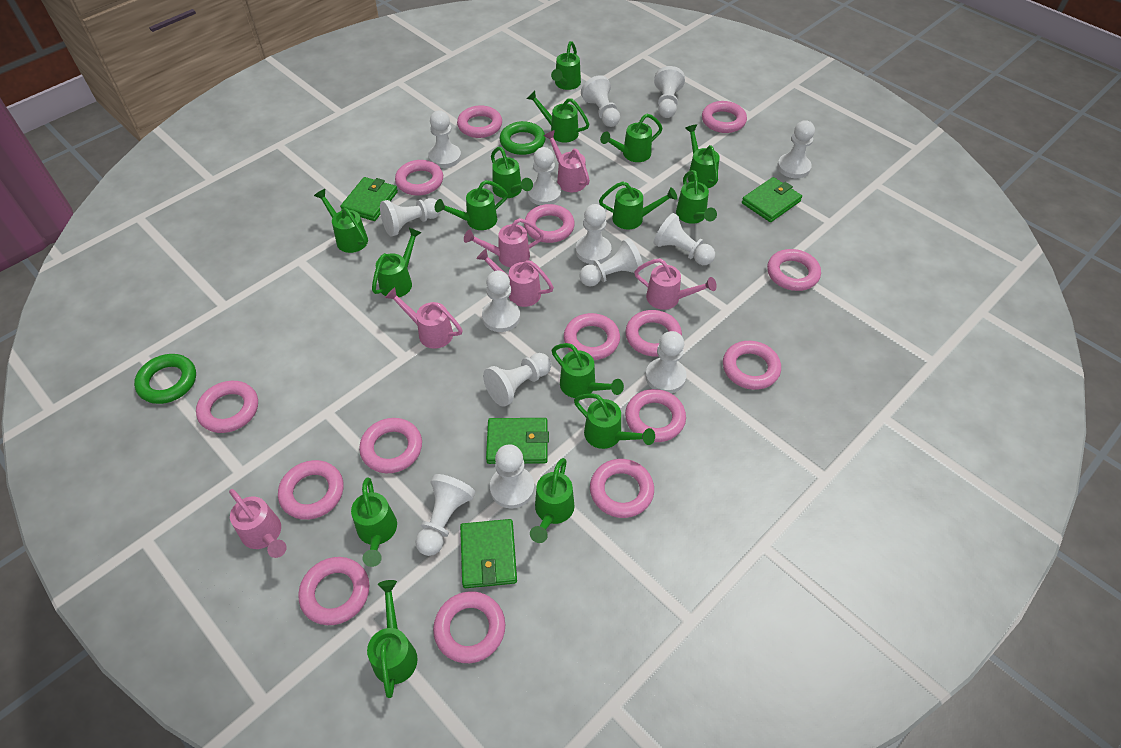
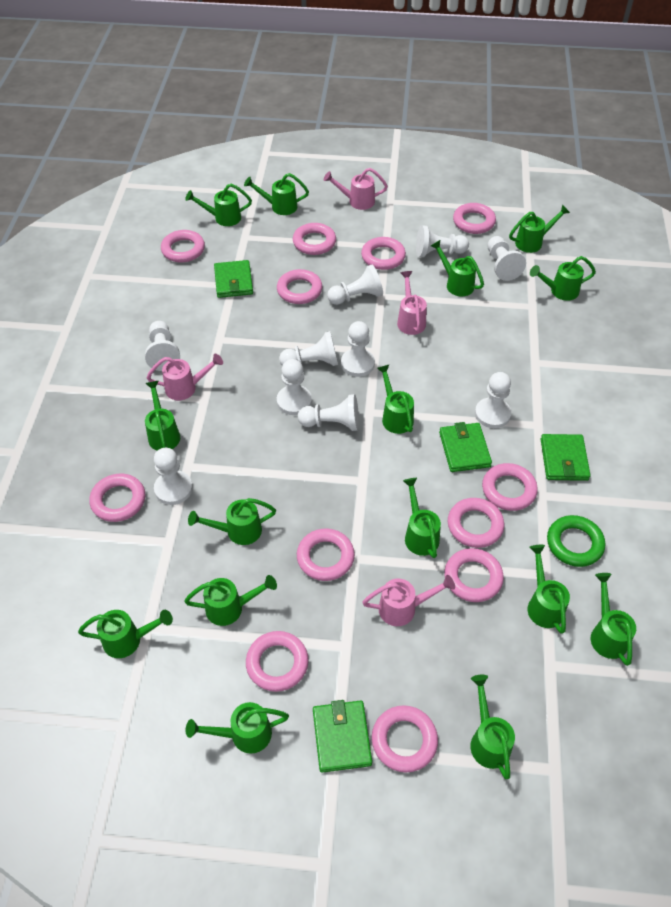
green ring: [134,354,196,404] [500,121,546,155] = 2 -> [547,515,605,567] = 1
pink ring: [196,381,258,433] [278,460,344,520] [298,557,369,625] [359,418,422,473] [395,160,443,196] [433,591,505,663] [457,105,502,138] [524,204,575,243] [564,313,620,360] [590,459,654,518] [625,310,682,356] [625,389,686,442] [702,101,747,133] [723,341,781,390] [767,249,821,291] = 15 -> [89,474,145,522] [161,230,205,262] [246,631,309,692] [277,269,322,304] [293,223,336,255] [297,528,355,581] [361,237,406,270] [372,705,438,773] [444,548,504,602] [448,498,504,548] [453,203,496,234] [482,463,538,511] = 12
pink watering can: [229,489,287,558] [385,287,463,349] [464,218,544,268] [477,249,554,307] [544,130,590,192] [634,259,717,310] = 6 -> [147,354,223,400] [324,168,388,210] [362,575,455,626] [397,271,427,335] = 4
white pawn: [380,198,441,236] [415,474,475,556] [428,110,461,168] [482,271,520,332] [483,353,551,407] [490,444,534,508] [528,147,561,205] [576,204,612,264] [579,238,644,286] [581,75,620,127] [646,331,687,393] [653,213,715,265] [654,66,685,118] [777,120,815,178] = 14 -> [145,321,180,371] [154,448,193,505] [277,359,312,415] [279,331,338,366] [298,394,359,431] [327,264,383,305] [341,321,375,377] [416,225,469,257] [475,372,511,428] [487,236,526,281] = 10

